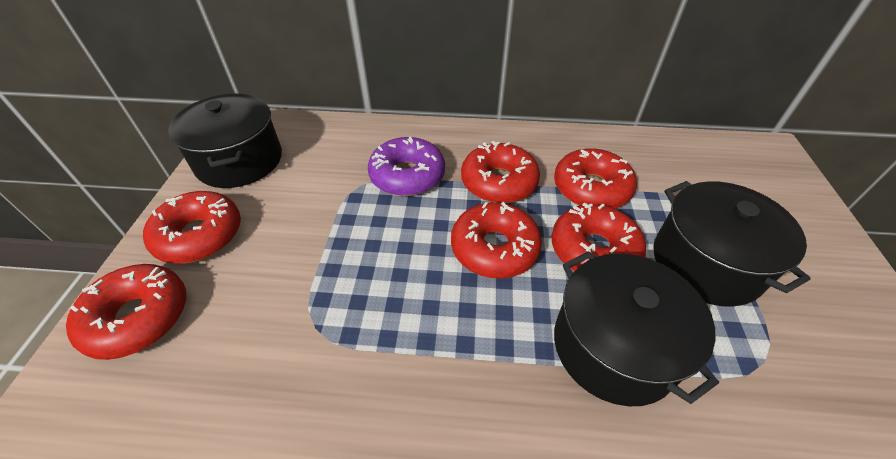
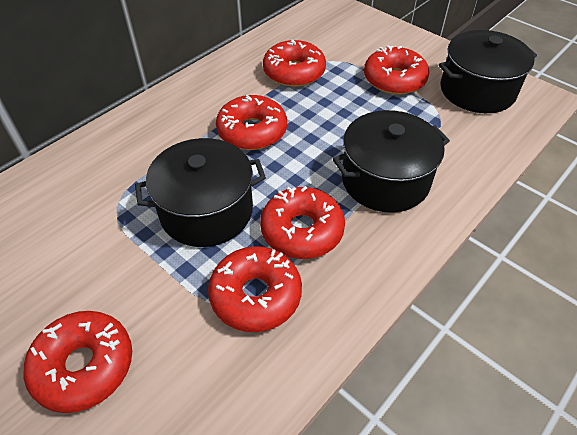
purple donut: [368,137,445,196] = 1 -> none = 0

